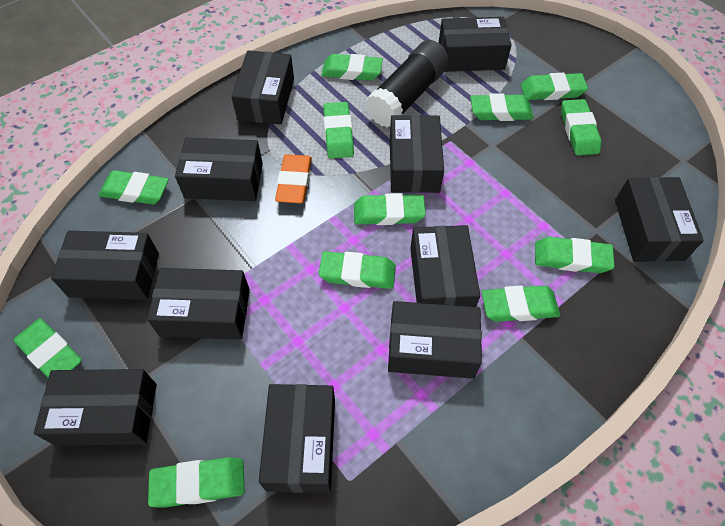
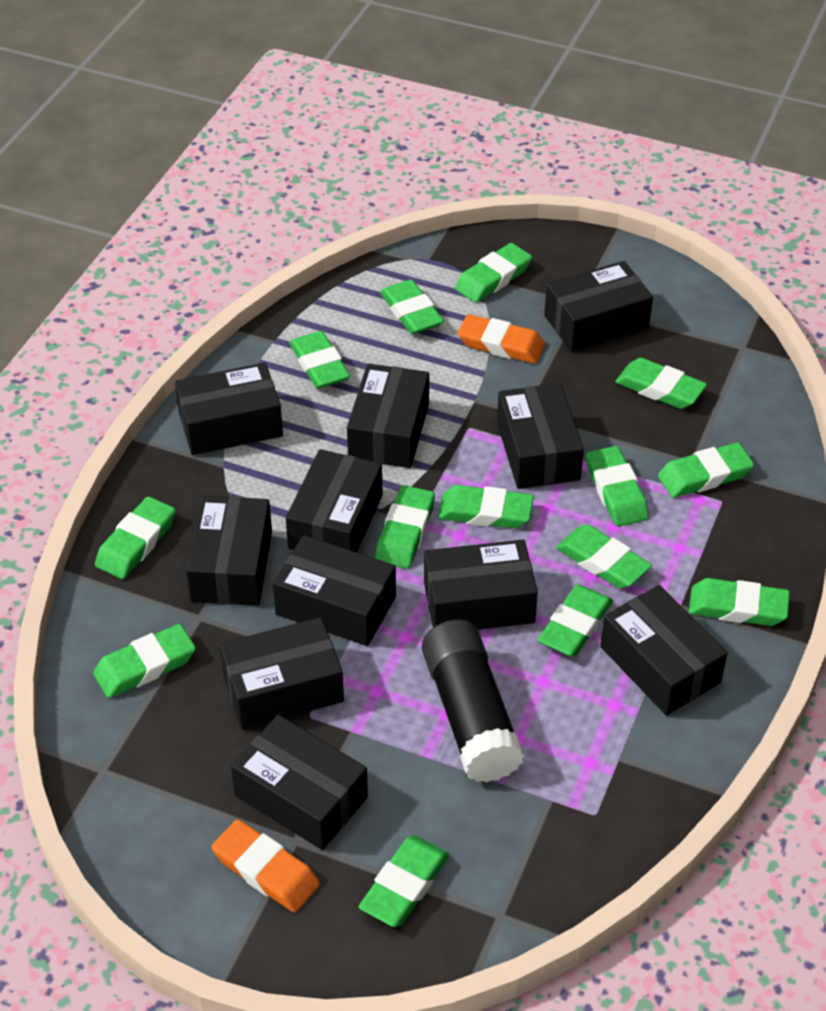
green eraser: [13,318,82,378] [99,170,169,204] [148,457,245,508] [319,251,396,289] [321,54,383,81] [323,102,354,159] [354,193,426,225] [470,93,533,121] [481,285,560,322] [521,73,588,100] [535,237,615,273] [561,99,601,155] = 12 -> [93,624,196,698] [95,496,176,579] [290,331,350,388] [359,836,449,927] [375,485,435,569] [380,280,444,334] [438,485,534,529] [455,243,532,303] [538,584,613,657] [556,524,652,589] [586,446,649,526] [615,358,707,409] [658,443,754,498] [689,578,790,626] = 14
orange eraser: [275,154,312,203] = 1 -> [211,819,320,912] [458,314,545,364] = 2

